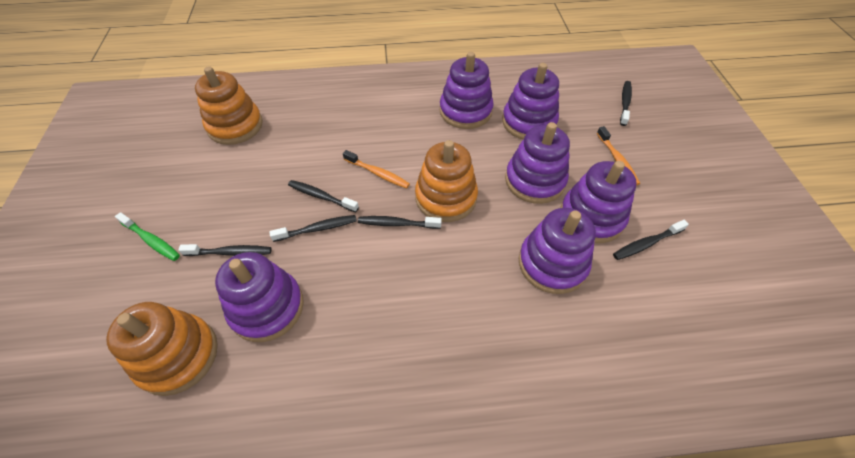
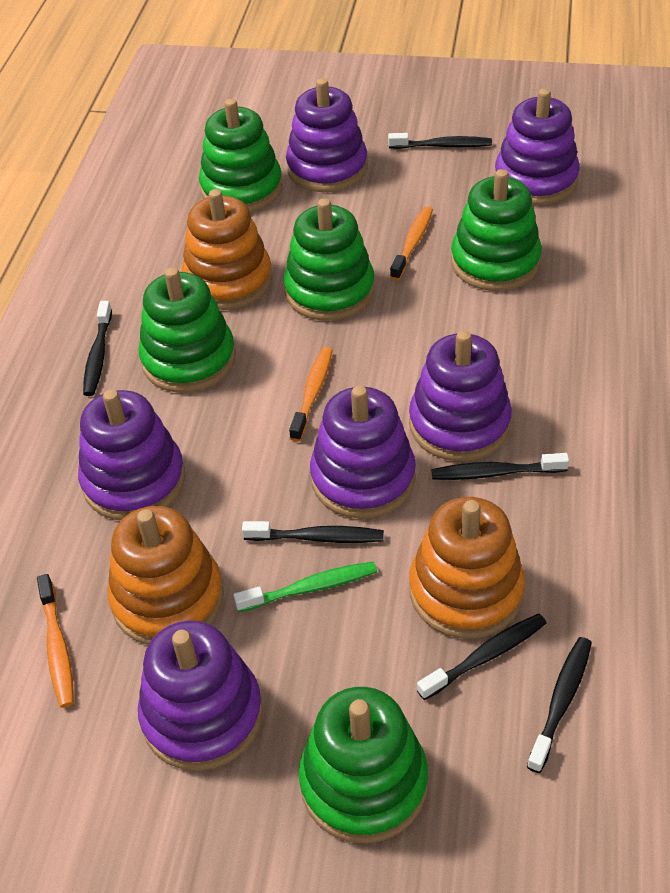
green stacking toy: none = 0 -> [139,267,236,393] [199,99,283,212] [284,198,375,321] [299,687,428,843] [451,169,542,291] = 5
orange toothbrush: [343,150,410,189] [597,126,640,186] = 2 -> [37,574,74,708] [289,347,333,442] [390,206,433,281] = 3

